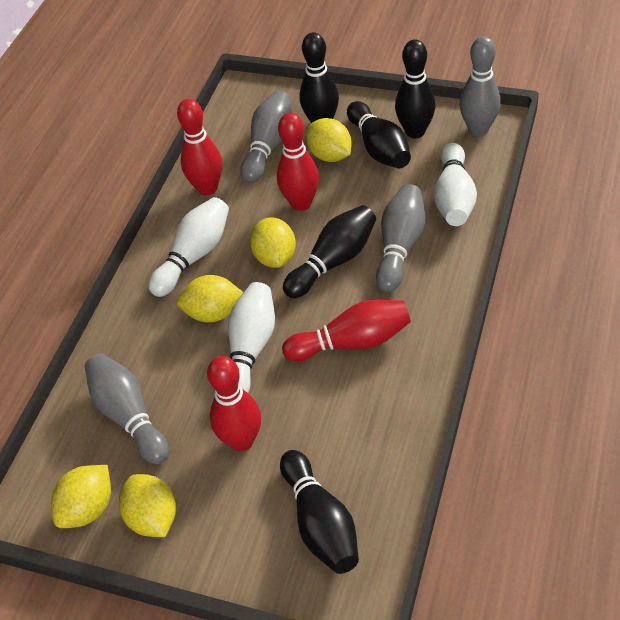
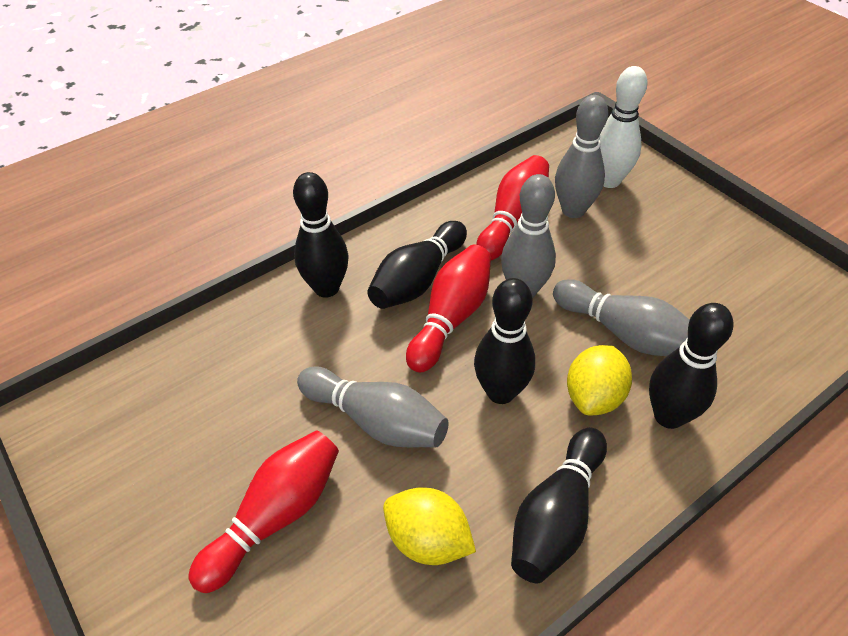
red bowling pin: [177,99,222,196] [207,356,261,451] [277,113,319,211] [282,300,411,361] = 4 -> [188,430,339,593] [406,245,491,373] [476,155,549,260] = 3
white bowling pin: [148,197,229,297] [228,282,275,393] [434,143,477,226] = 3 -> [600,66,647,188] = 1
yellow lemon: [51,465,111,528] [119,474,176,537] [177,275,244,322] [250,217,296,268] [306,118,352,162] = 5 -> [383,487,476,565] [567,345,632,416] = 2

